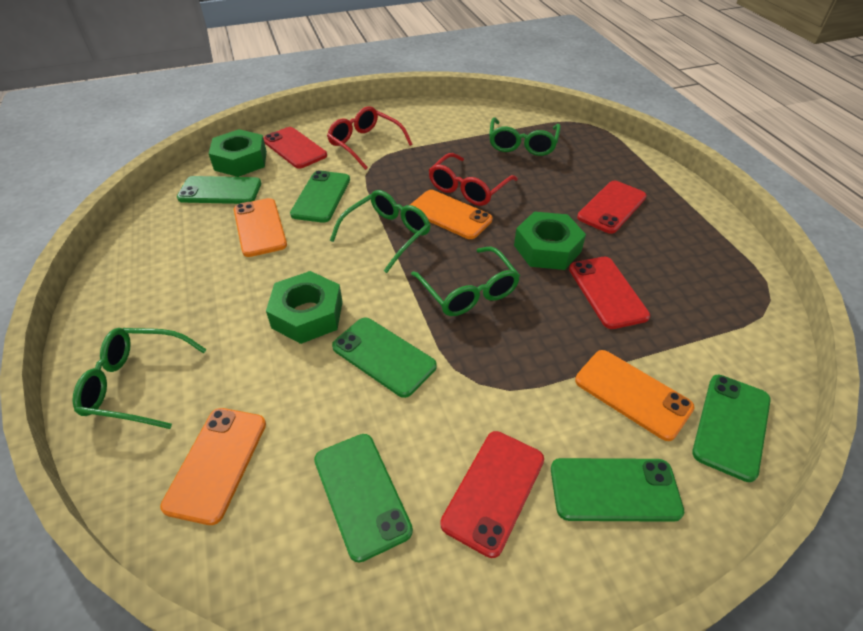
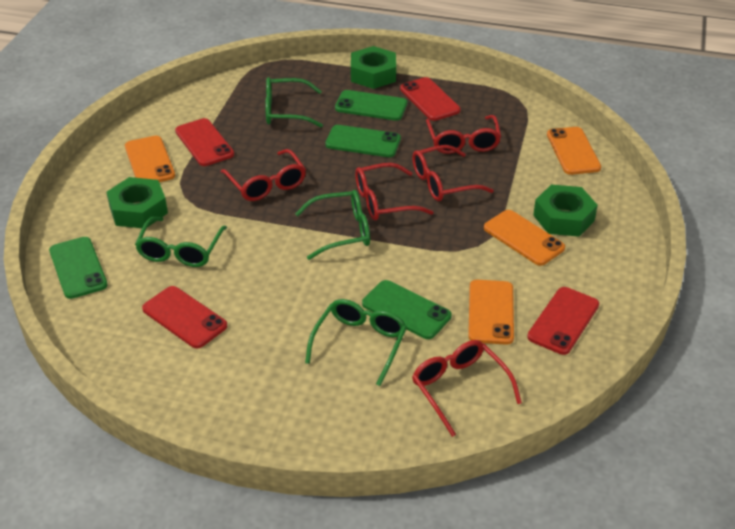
green phone: [177,176,261,204] [290,170,350,223] [314,434,413,563] [332,318,437,398] [551,458,684,522] [692,375,771,482] = 6 -> [49,237,108,299] [325,125,401,157] [335,90,407,121] [362,280,452,339] = 4
red glasses: [327,106,413,170] [429,153,518,206] = 2 -> [221,149,306,201] [355,163,434,221] [412,145,494,201] [412,340,522,437] [426,115,501,154] = 5

